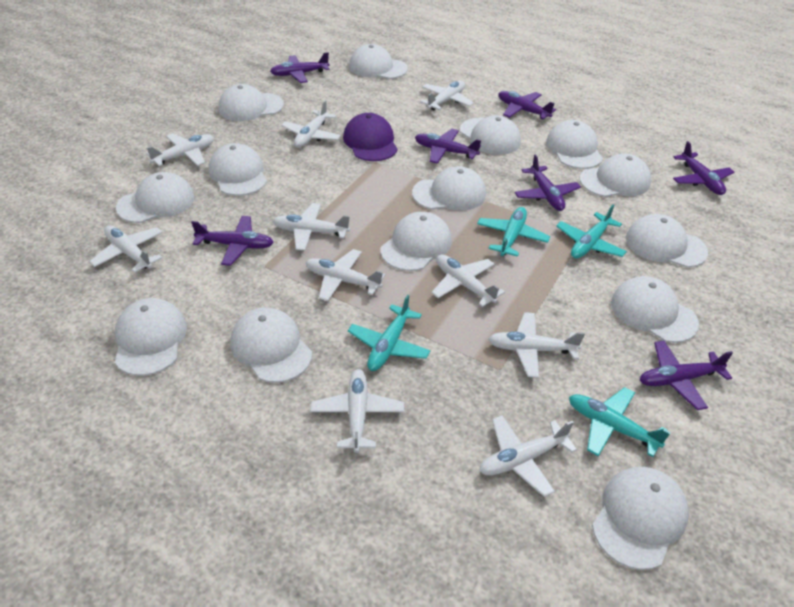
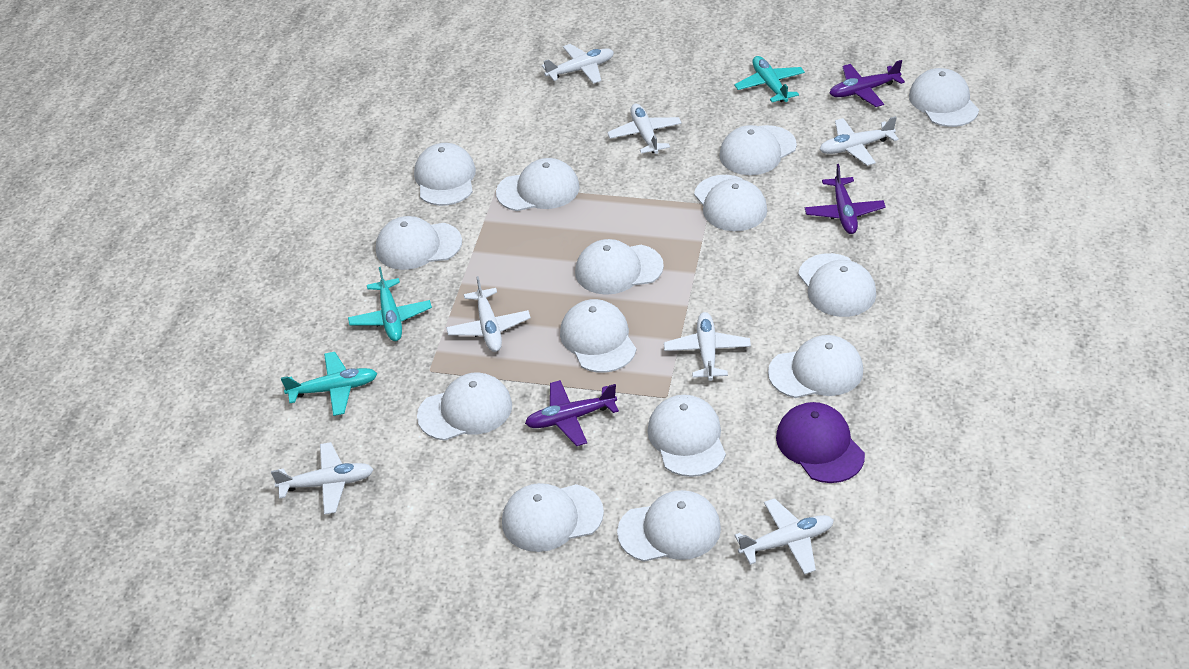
purple plane: [191,216,274,266] [270,52,330,83] [415,129,481,164] [498,91,556,119] [515,154,581,211] [640,340,733,410] [673,141,734,195] = 7 -> [525,380,619,446] [805,164,886,234] [830,60,905,107] = 3
turquoise plane: [348,295,431,371] [477,207,550,257] [556,205,627,259] [569,387,671,457] = 4 -> [281,352,377,416] [348,267,432,341] [734,56,805,102] = 3
white plane: [89,226,163,273] [146,133,214,166] [273,203,350,251] [281,100,341,147] [306,249,385,301] [310,369,404,453] [420,81,474,111] [431,255,505,307] [479,415,577,497] [488,312,585,378] = 10 -> [271,442,374,515] [446,276,531,352] [542,44,614,84] [607,104,682,154] [664,312,751,381] [734,498,834,575] [819,116,899,166] = 7

